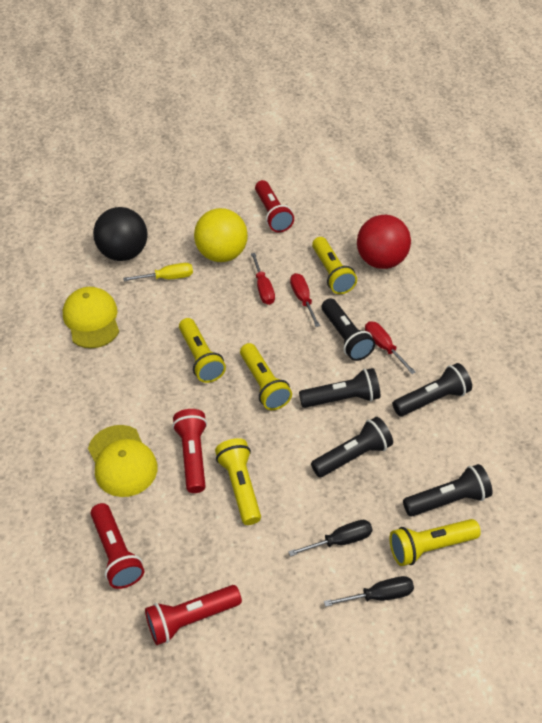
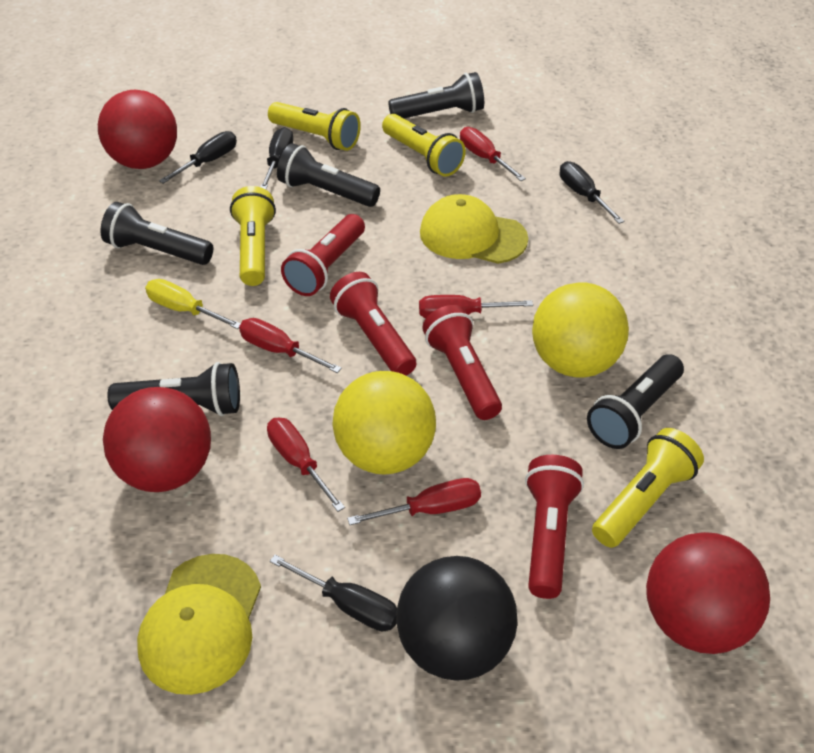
black screwdriver: [288,520,373,557] [324,576,414,607] = 2 -> [159,131,237,184] [260,127,293,190] [270,555,397,631] [560,161,625,224] = 4
red ball: [357,215,411,269] = 1 -> [98,90,177,169] [103,387,211,492] [646,532,770,654] = 3
red screwdriver: [251,253,275,305] [290,273,320,327] [365,322,416,374] = 3 -> [239,318,342,373] [267,418,345,512] [347,478,481,525] [419,295,533,318] [460,127,526,181] = 5
yellow ball: [194,208,248,262] = 1 -> [332,371,436,475] [532,282,629,377] = 2
yellow flashlight: [179,318,226,383] [215,438,261,525] [240,343,292,410] [312,237,357,294] [389,519,481,566] = 5 -> [230,186,276,286] [268,102,361,151] [382,114,466,177] [592,428,704,548] = 4

